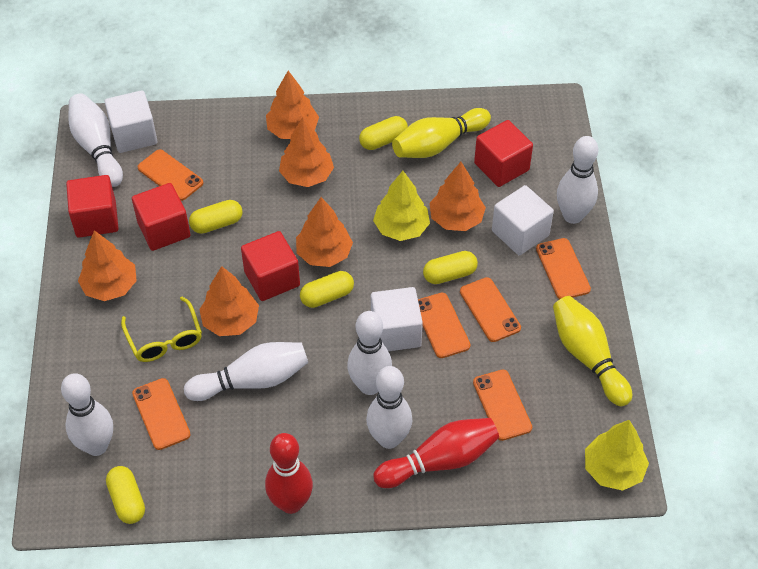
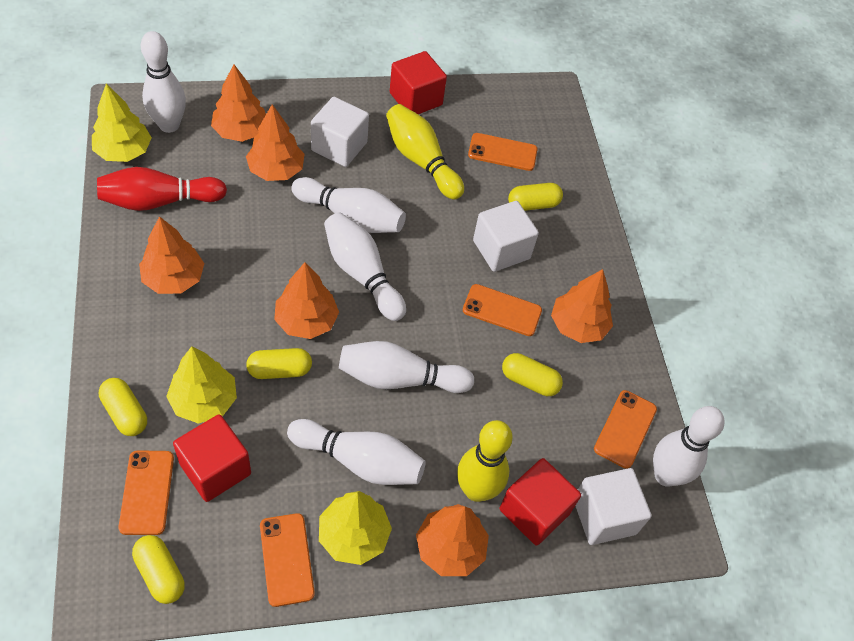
orange phone: [132,378,191,450] [137,149,203,201] [418,293,471,358] [460,277,521,342] [473,370,532,441] [536,238,591,299] = 6 -> [118,450,174,535] [260,513,315,607] [463,284,542,336] [468,133,537,171] [594,390,657,469] = 5
red bowling pin: [265,433,313,514] [373,418,499,488] = 2 -> [97,167,227,211] = 1
red cube: [66,175,119,238] [132,183,190,251] [241,231,300,301] [474,120,533,187] = 4 -> [173,414,251,502] [390,51,447,114] [500,458,581,546] = 3
yellow glasses: [121,297,202,362] = 1 -> none = 0
yellow tree: [373,171,430,241] [585,420,649,491] = 2 -> [92,84,152,162] [166,346,237,424] [319,491,392,565] = 3

